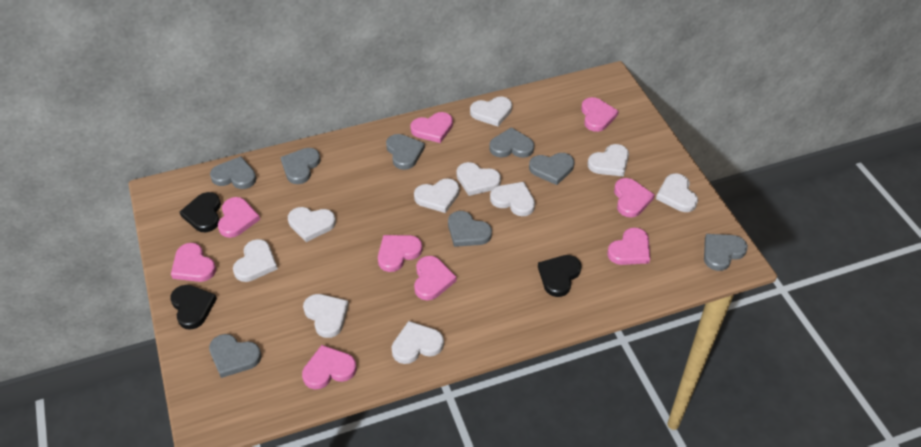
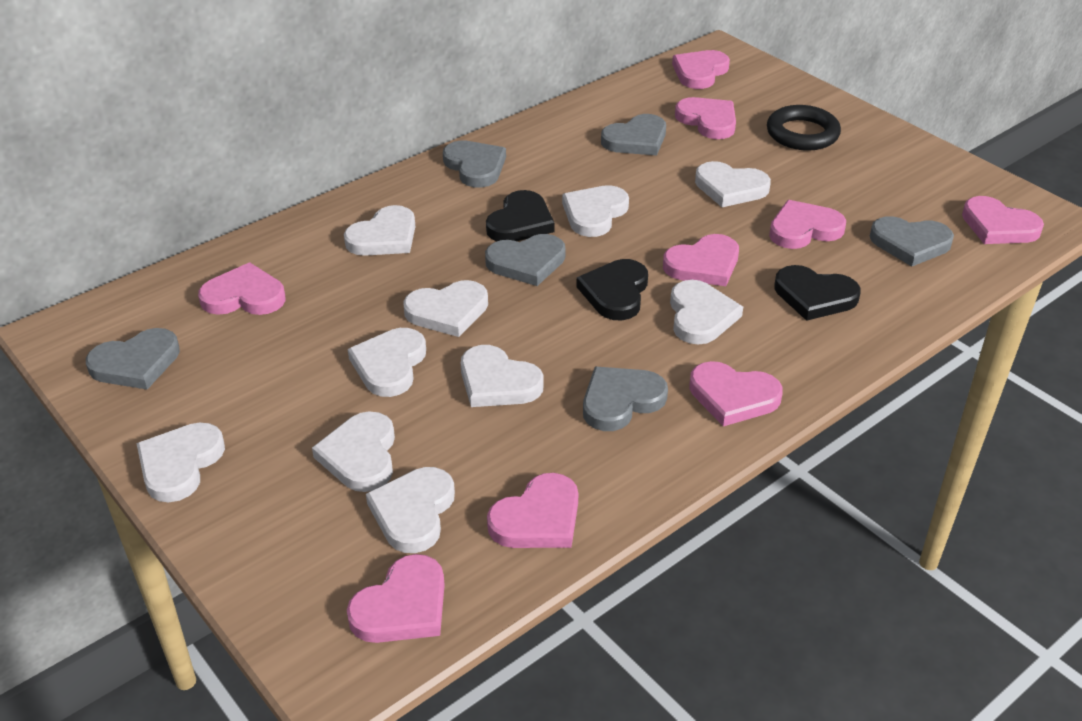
black ring: none = 0 -> [767,105,841,151] = 1
grey heart: [209,334,261,378] [210,156,256,189] [280,148,321,184] [386,134,425,170] [448,211,492,247] [489,127,534,158] [529,153,574,185] [704,234,748,271] = 8 -> [86,328,180,390] [443,140,506,188] [485,234,566,286] [583,367,668,431] [601,114,666,156] [870,216,954,267] = 6

